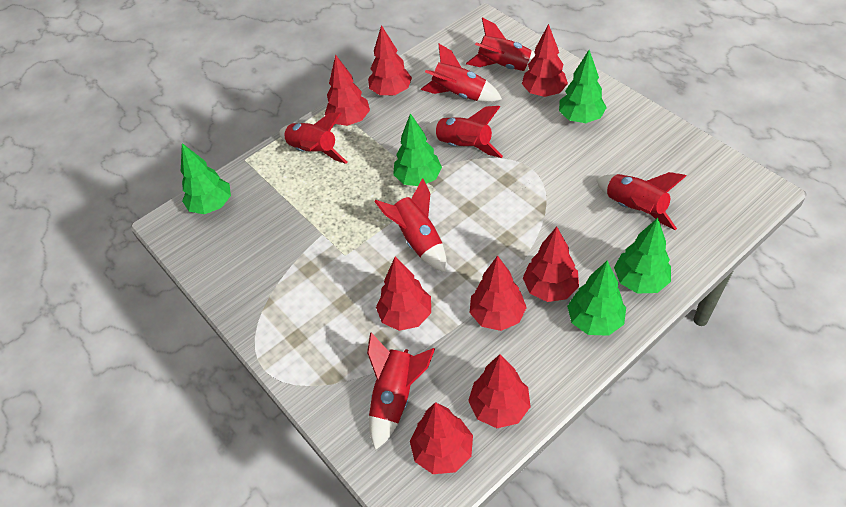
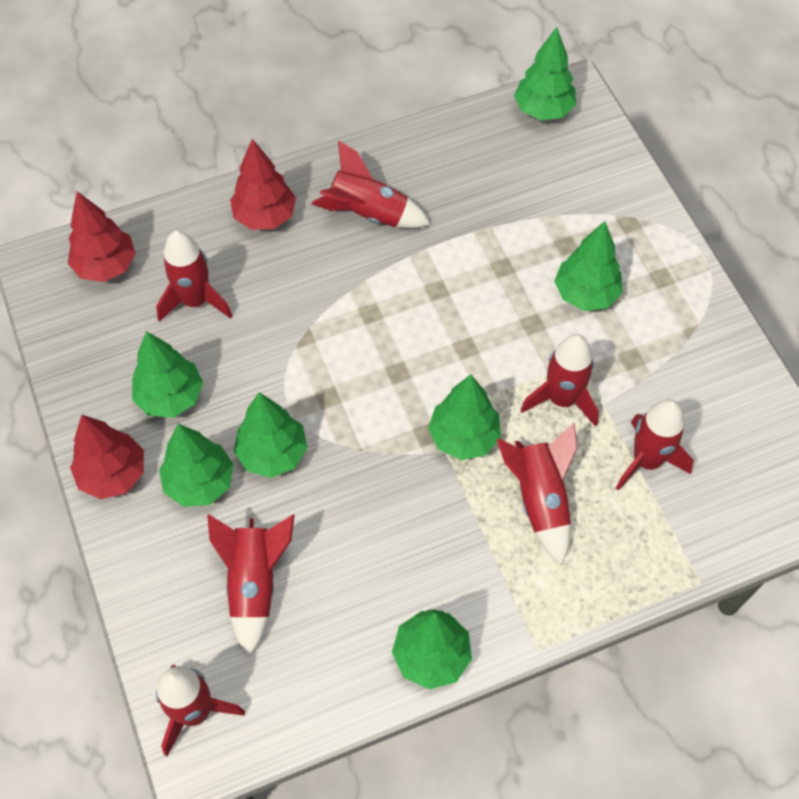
green tree: [181,143,231,214] [393,113,442,186] [559,50,607,123] [567,261,626,336] [614,218,671,293] = 5 -> [132,331,203,418] [159,424,234,507] [234,392,308,478] [392,609,472,689] [428,375,501,460] [514,27,576,120] [554,221,623,311] = 7
red tree: [325,54,370,126] [368,25,412,96] [376,257,431,331] [410,402,473,474] [468,354,531,428] [470,255,527,331] [522,24,568,97] [523,227,579,302] = 8 -> [68,192,136,282] [70,415,144,499] [230,139,296,230] = 3

